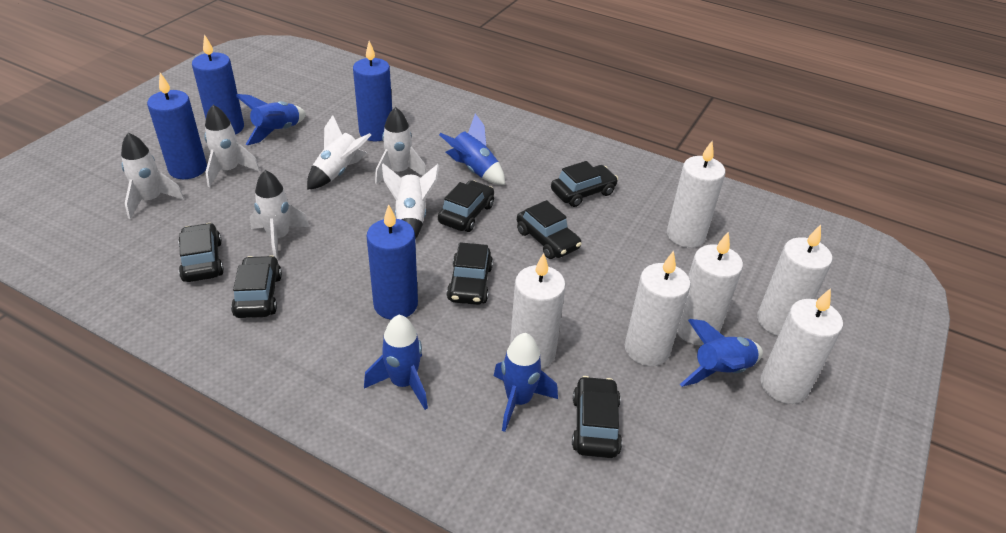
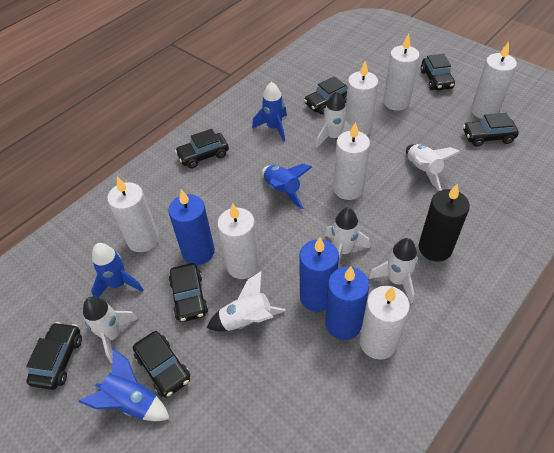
black candle: none = 0 -> [419,183,470,262] = 1
blue candle: [147,73,207,179] [192,34,244,135] [353,41,392,141] [367,204,418,320] = 4 -> [168,189,215,265] [299,237,339,312] [325,266,369,340] = 3
blue rocket: [235,94,306,145] [364,315,428,410] [439,114,505,185] [494,333,558,432] [680,319,763,387] = 5 -> [78,349,170,421] [91,243,144,298] [252,82,287,142] [262,164,312,209] = 4
white candle: [510,253,566,369] [625,251,691,366] [667,141,726,248] [677,232,743,346] [757,224,833,336] [761,288,843,404] = 6 -> [107,177,159,252] [217,204,260,279] [333,122,370,200] [346,60,378,135] [360,286,410,359] [383,34,420,111] [471,42,517,119] = 7

